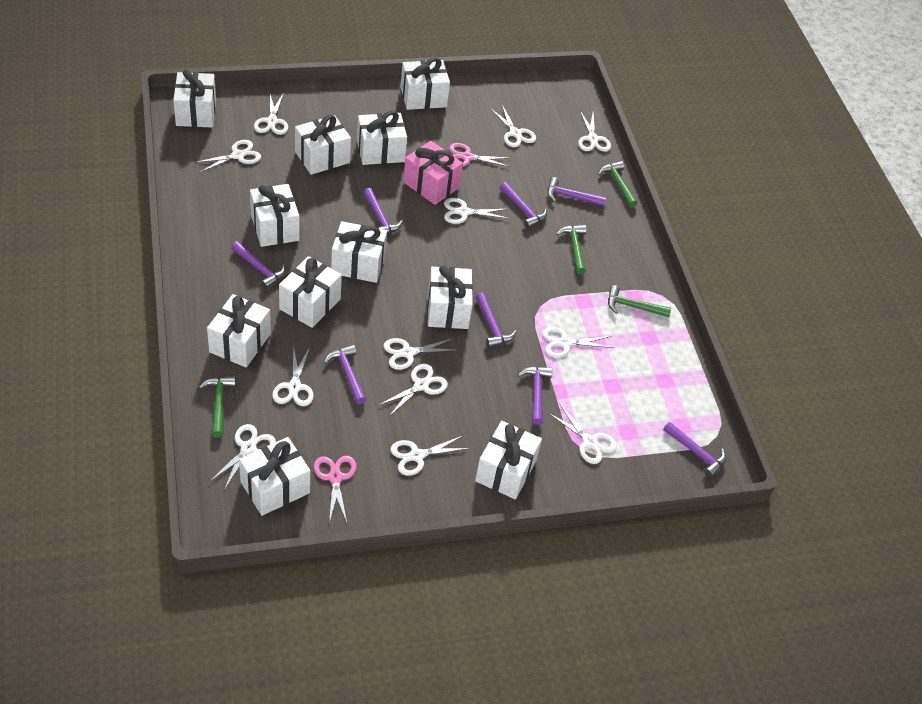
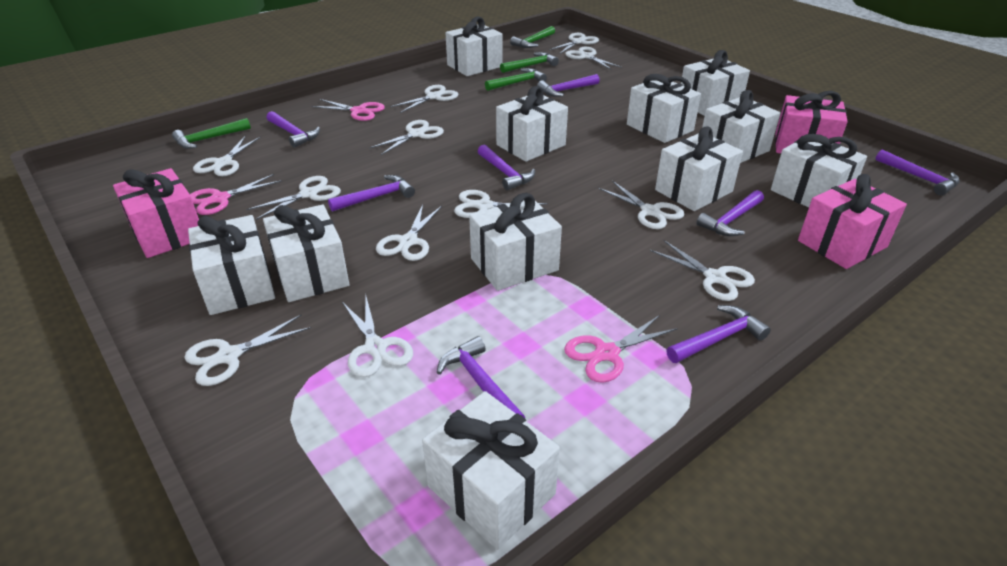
pink gift: [403,141,463,205] = 1 -> [113,168,199,258] [775,91,848,153] [798,174,907,269] = 3
pink scissors: [314,456,356,523] [449,143,510,167] = 2 -> [190,174,282,215] [311,99,385,121] [564,315,678,383] = 3

